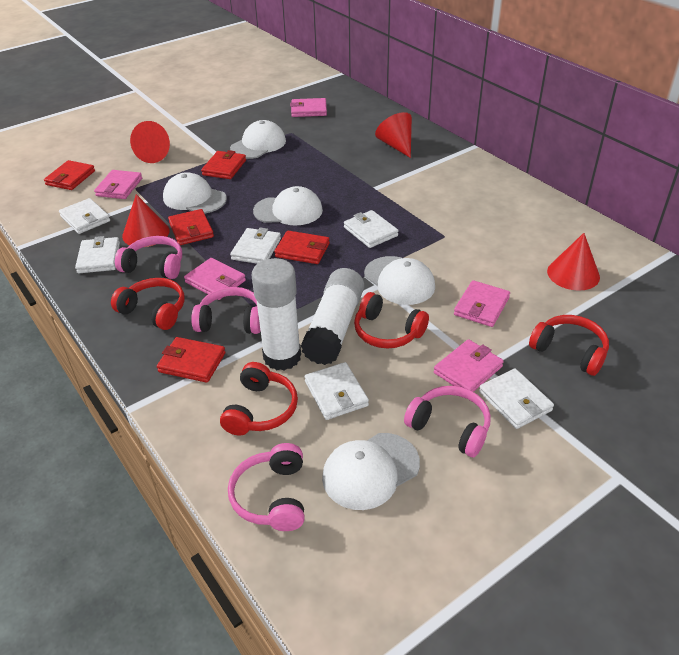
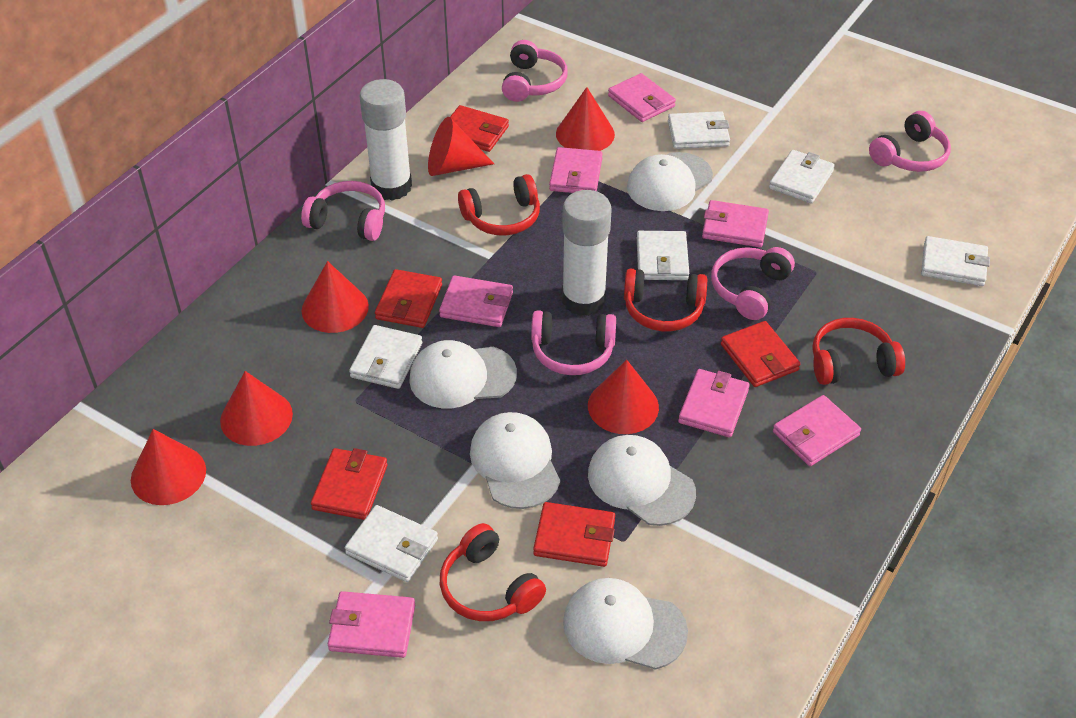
pink headphones: [115,236,182,279] [191,287,261,334] [228,443,305,531] [404,386,491,457] = 4 -> [301,181,385,241] [502,40,568,102] [531,310,616,375] [711,247,795,320] [869,111,951,172] = 5
pink wallet: [94,170,142,199] [184,258,246,300] [290,98,327,117] [434,339,504,392] [454,280,510,327] = 5 -> [328,591,415,658] [439,275,513,327] [549,147,603,193] [608,73,676,122] [678,369,750,437] [702,200,769,247] [773,395,861,466] = 7
red cone: [122,194,169,247] [130,121,170,163] [375,112,412,158] [547,233,600,291] = 4 -> [131,429,206,505] [220,371,293,446] [302,261,369,333] [428,117,494,176] [556,87,615,151] [588,360,659,434] = 6

